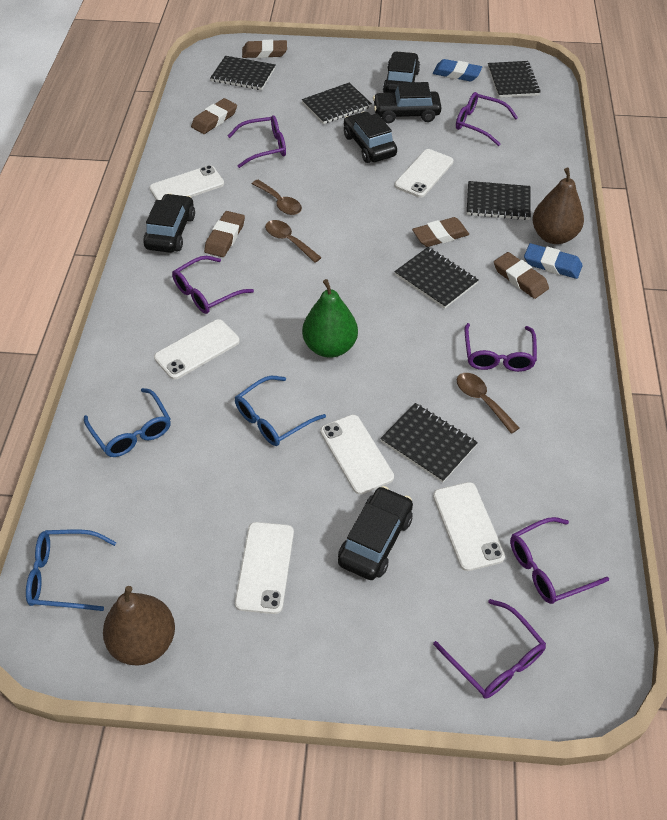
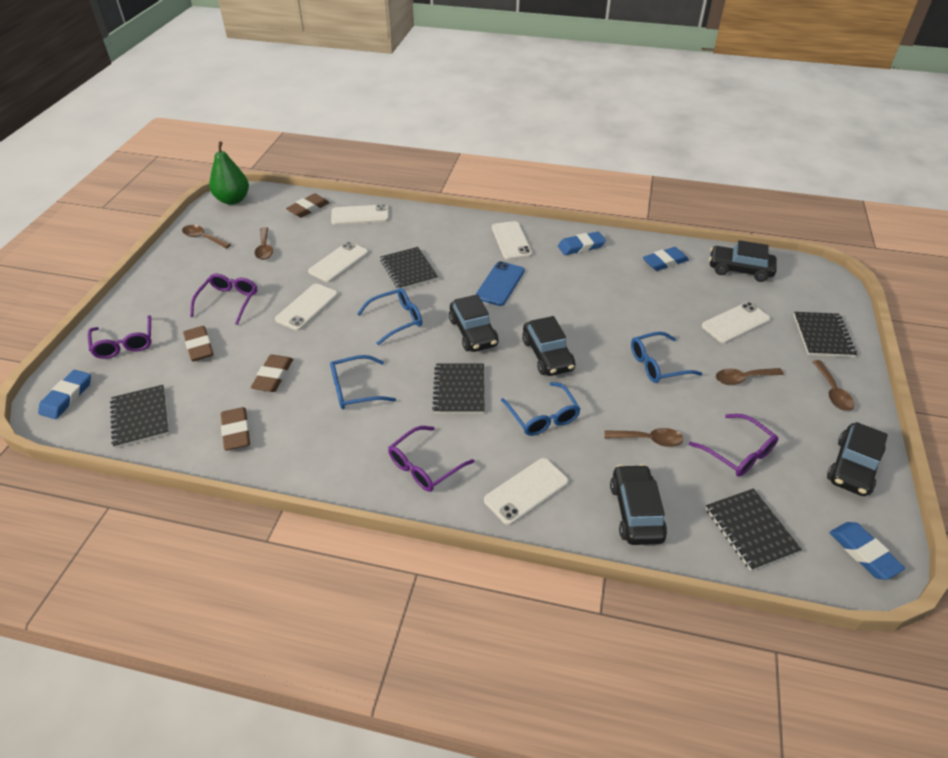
black notebook: [210,56,276,90] [302,83,372,124] [380,403,478,482] [394,247,478,309] [467,181,531,220] [488,61,540,98] = 6 -> [110,385,169,448] [380,247,438,289] [432,364,484,414] [706,489,802,571] [794,312,857,357] = 5
blue eraser: [433,59,482,81] [524,243,583,279] = 2 -> [38,370,91,419] [558,231,606,255] [643,247,689,271] [829,522,905,580] = 4
blue glasses: [26,529,117,611] [84,388,171,457] [235,376,326,446] = 3 -> [330,355,396,409] [357,288,422,345] [501,382,581,436] [631,332,703,383] = 4
blue phone: none = 0 -> [475,261,525,306] = 1
brown eraser: [191,98,237,134] [204,211,245,257] [242,40,287,58] [412,217,469,247] [494,252,549,299] = 5 -> [183,326,214,361] [221,407,250,450] [251,355,293,392] [286,194,330,218] = 4
brown pear: [103,586,175,666] [532,168,584,244] = 2 -> none = 0
brown spoon: [252,180,302,215] [265,220,322,263] [457,373,520,434] = 3 -> [182,225,231,248] [255,227,273,260] [604,428,683,447] [716,368,784,385] [812,360,854,411] = 5
purple glasses: [172,256,254,314] [228,115,286,168] [433,599,546,699] [456,92,518,146] [464,323,537,372] [510,517,609,604] = 6 -> [88,315,152,359] [190,274,257,325] [388,426,475,492] [689,414,778,476] = 4

